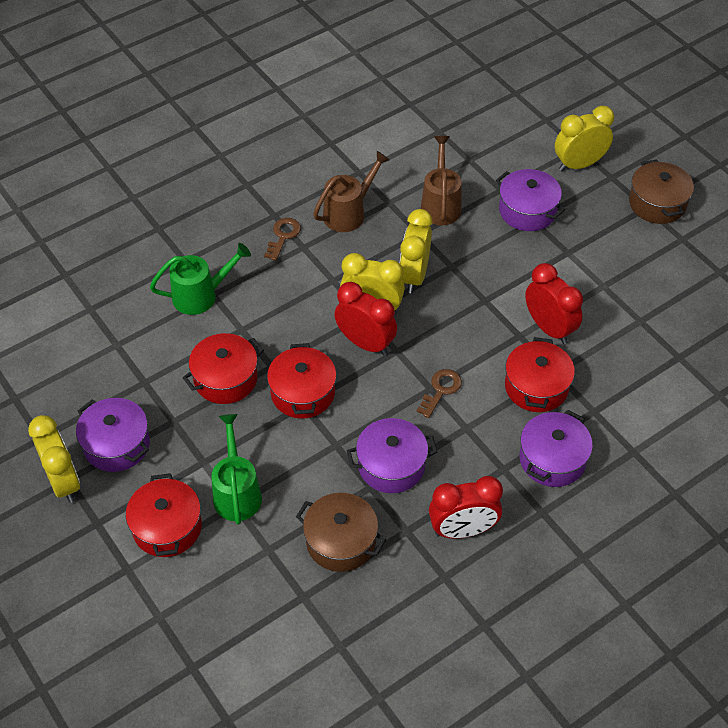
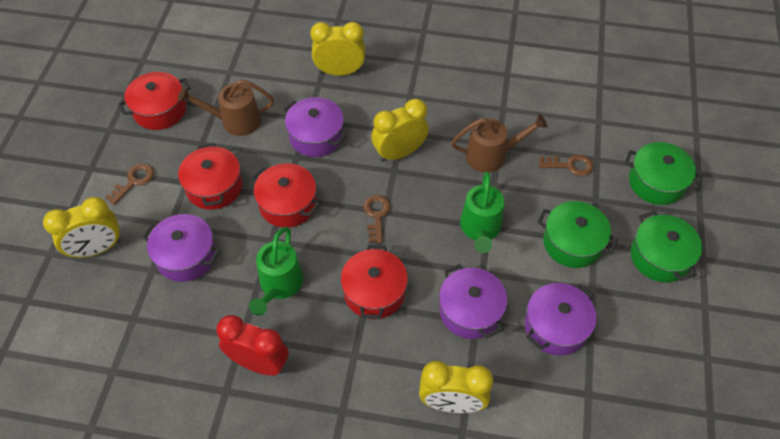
brown key: [264,218,301,261] [417,369,462,418] = 2 -> [105,163,154,205] [363,195,391,243] [539,154,593,176] = 3
brown pot: [296,493,386,572] [629,159,694,224] = 2 -> none = 0
green pot: none = 0 -> [538,201,618,268] [625,142,703,205] [631,211,702,282] = 3
red clock: [335,282,397,355] [429,476,503,539] [525,263,583,344] = 3 -> [216,315,289,376] = 1

